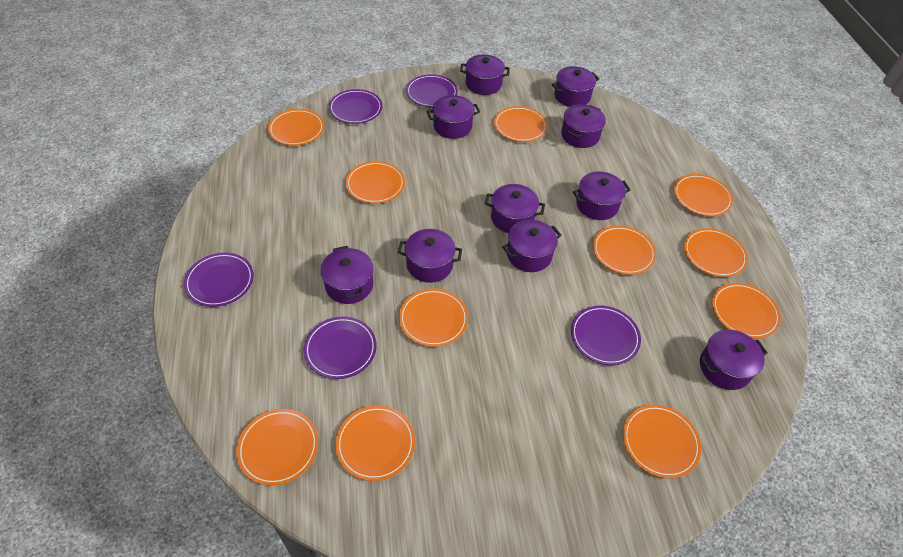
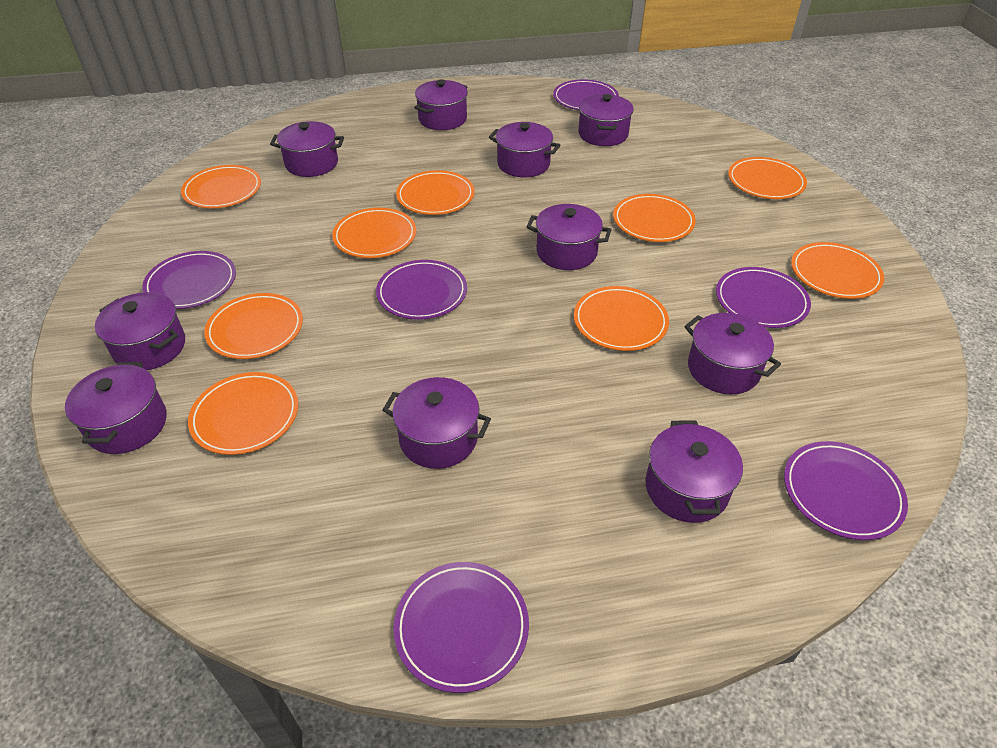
orange plate: [236,409,318,486] [268,109,324,146] [335,405,415,481] [345,161,405,204] [399,289,468,347] [494,106,548,142] [593,226,656,275] [623,404,701,479] [674,174,733,216] [684,228,748,277] [712,283,781,339] = 11 -> [181,165,261,208] [188,372,298,455] [204,293,303,359] [332,208,416,258] [396,170,475,215] [574,286,669,351] [613,194,696,242] [728,157,807,199] [791,242,884,299] = 9
purple plate: [184,253,254,307] [304,317,377,379] [329,89,382,124] [406,74,458,107] [571,306,641,365] = 5 -> [142,251,236,309] [376,260,467,320] [394,562,529,693] [553,79,619,110] [716,267,811,328] [784,441,908,540] = 6

